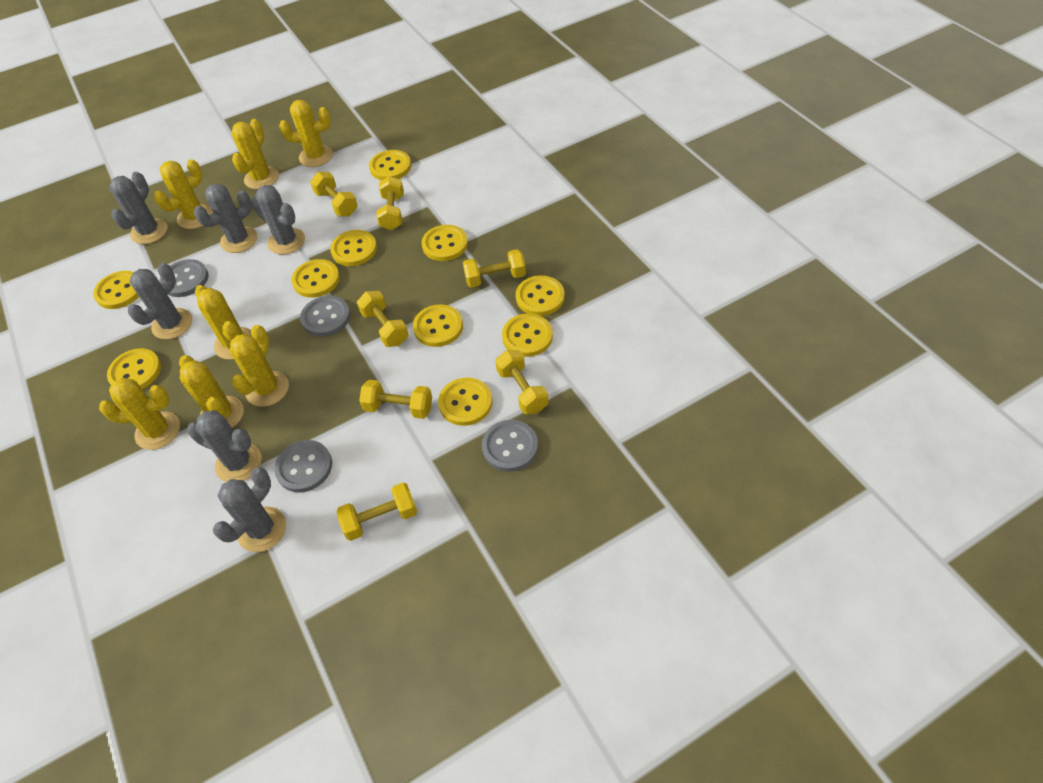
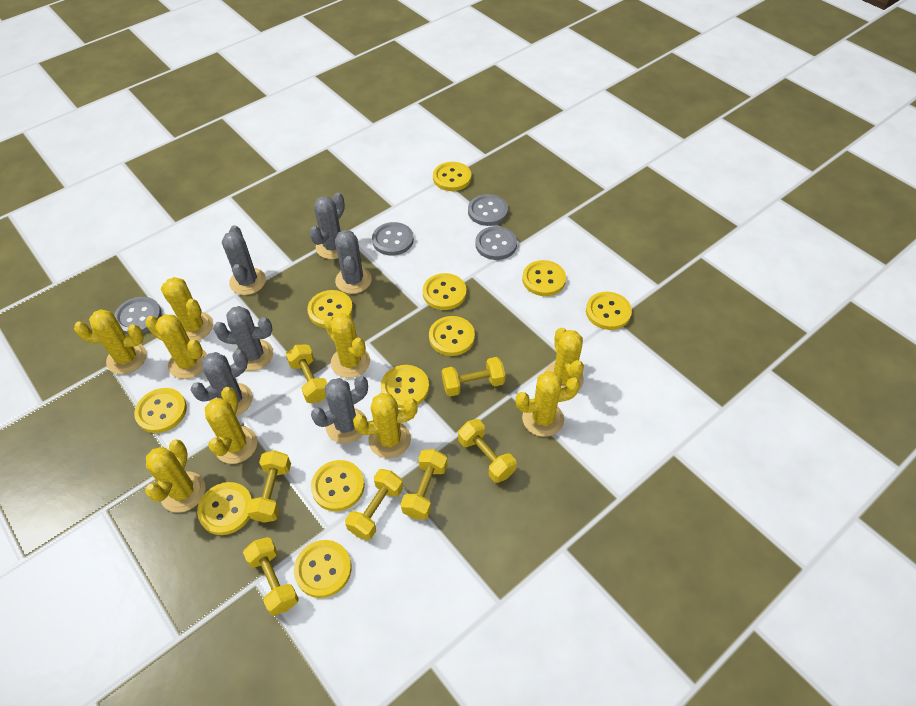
yellow button: [93,271,139,309] [107,348,161,389] [291,259,340,298] [330,230,377,266] [369,150,411,180] [413,304,463,347] [422,225,468,261] [438,378,492,426] [502,313,553,357] [516,275,565,316] = 10 -> [134,388,187,433] [197,482,252,535] [294,540,352,598] [307,290,353,328] [311,460,365,511] [381,365,429,408] [423,273,467,310] [429,316,475,356] [433,162,471,191] [522,260,566,296] [586,292,632,330] = 11
yellow cactus: [99,378,180,450] [154,159,213,229] [179,355,244,428] [195,285,253,360] [230,325,289,407] [232,119,279,189] [279,100,333,167] = 7 -> [74,309,147,374] [145,314,207,379] [145,440,205,512] [161,277,213,341] [205,387,258,464] [324,313,370,378] [353,393,418,458] [516,371,580,437] [545,328,584,391] = 9

